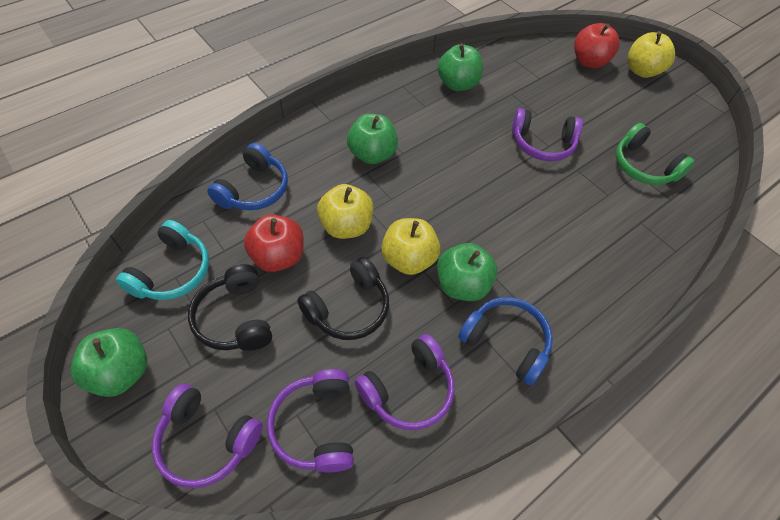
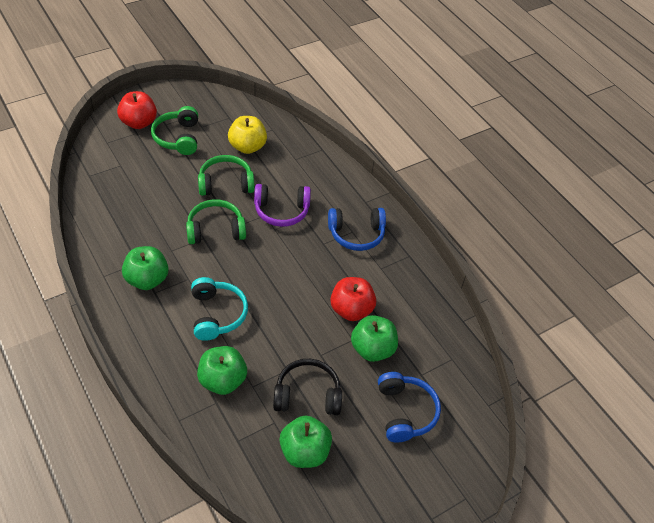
black headphones: [188,264,272,351] [297,257,389,340] = 2 -> [273,359,342,415] = 1
green headphones: [616,123,695,185] = 1 -> [151,106,198,155] [186,199,246,244] [198,155,255,196] = 3
purple headphones: [152,384,263,488] [267,369,354,472] [355,334,454,430] [512,108,583,161] = 4 -> [254,184,311,227] = 1
yellow apple: [317,184,373,239] [381,218,440,275] [628,31,675,78] = 3 -> [228,116,267,154] = 1

